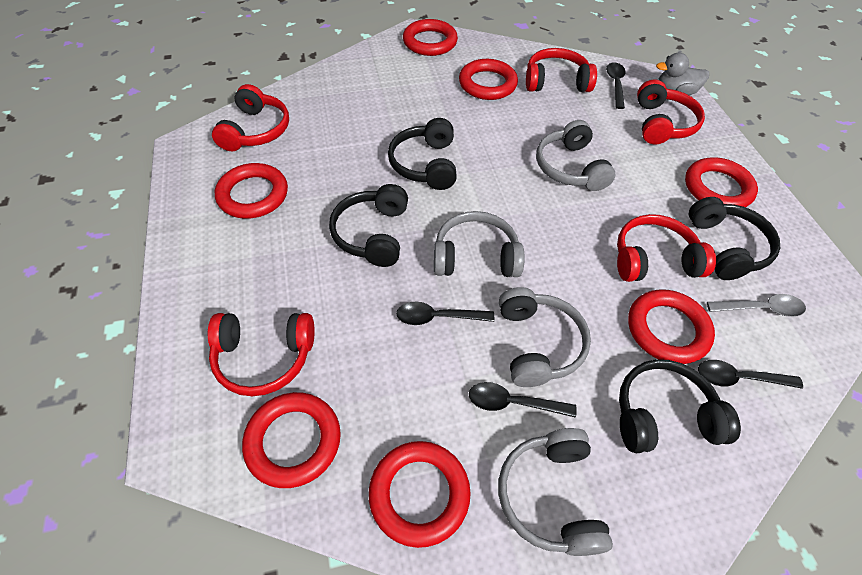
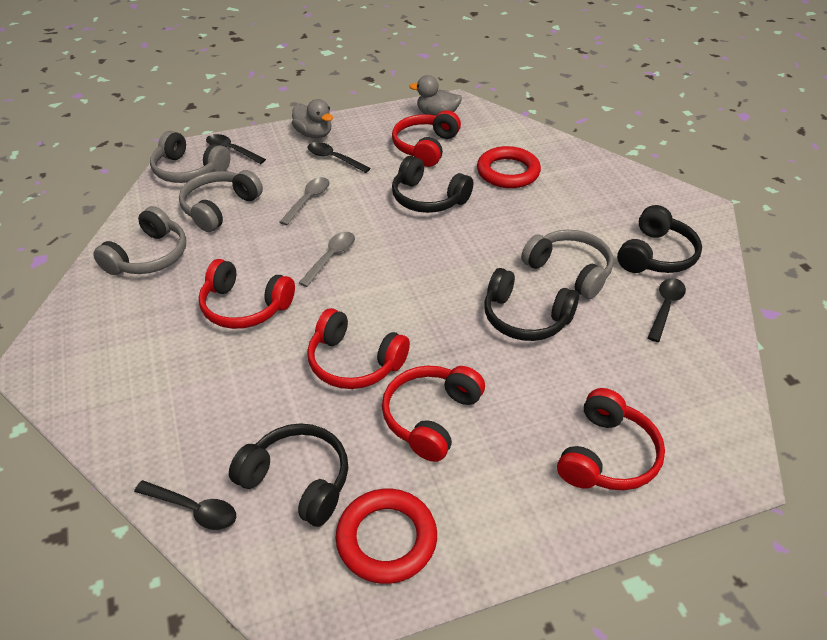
grey duck: [656,53,709,95] = 1 -> [292,99,333,138] [409,75,462,116] = 2
grey spoon: [707,294,806,317] = 1 -> [280,177,330,225] [299,232,355,287] = 2
red ring: [215,163,288,219] [242,392,341,488] [369,441,471,548] [403,19,458,56] [459,59,518,100] [628,289,715,364] [685,157,758,207] = 7 -> [335,489,437,584] [477,146,541,188] = 2

